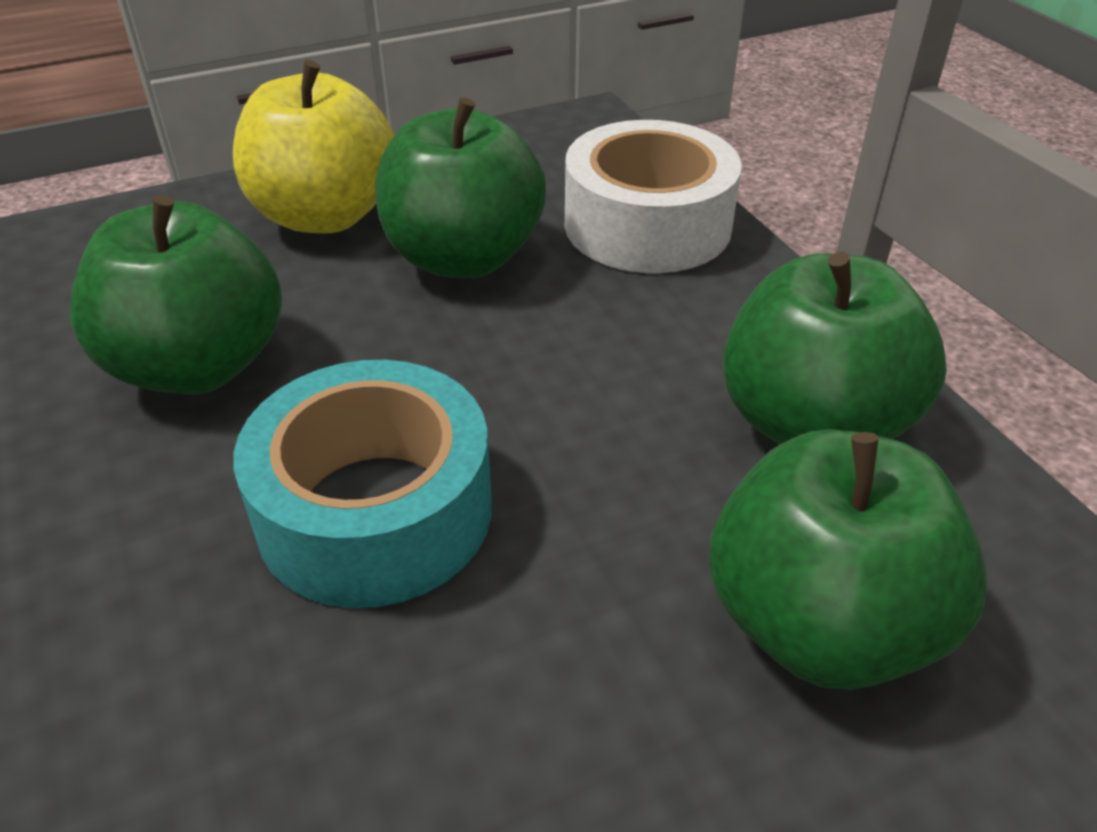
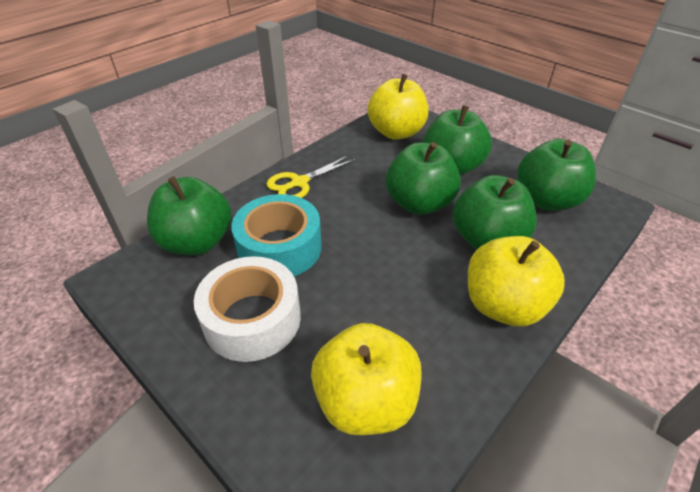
green apple: [70,194,282,394] [375,97,546,278] [709,429,988,690] [723,252,947,444] = 4 -> [147,176,232,255] [386,142,461,215] [423,105,492,175] [453,175,537,250] [517,139,596,211] = 5
yellow apple: [233,60,395,233] = 1 -> [311,323,422,435] [367,74,428,140] [468,236,565,327] = 3
yellow scissors: none = 0 -> [266,156,355,198] = 1

